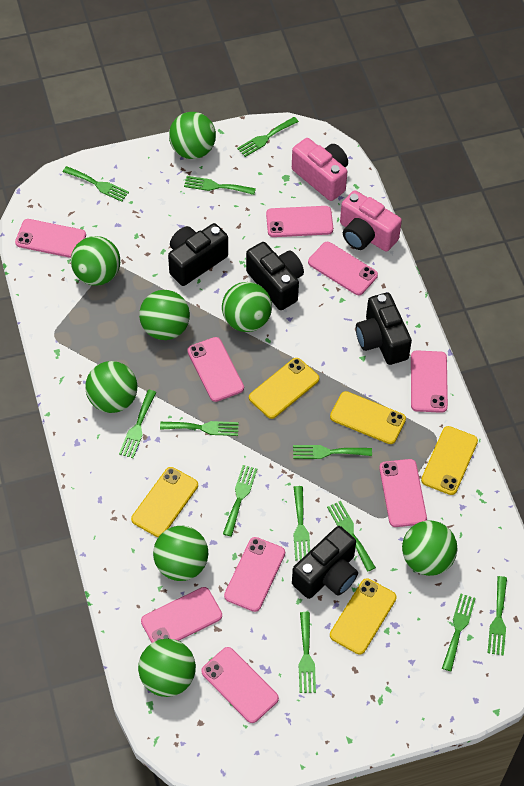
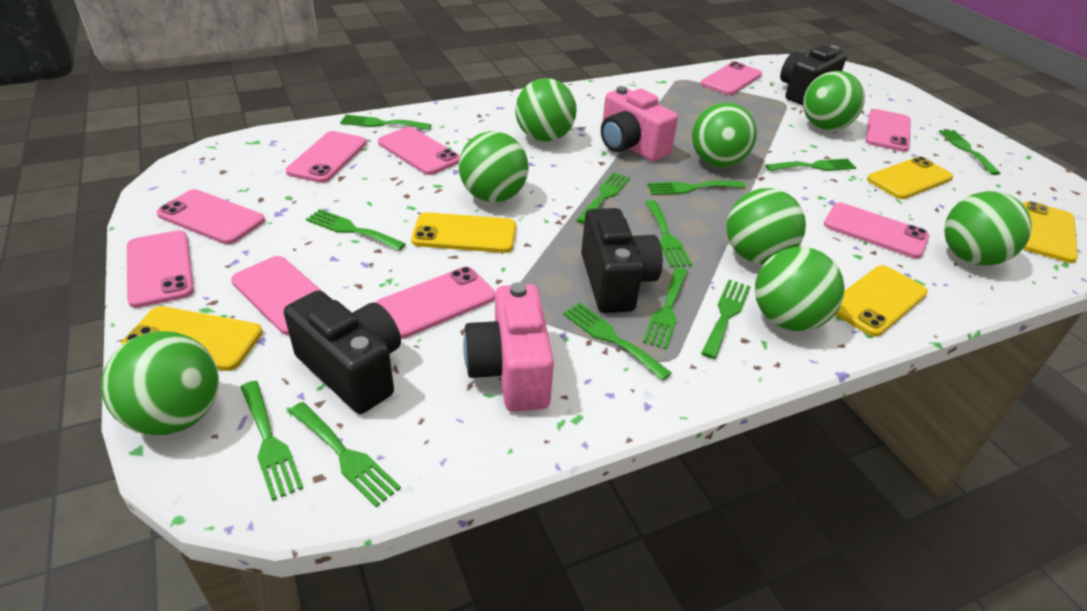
black camera: [168,223,228,286] [246,242,304,310] [292,526,358,599] [356,292,412,365] = 4 -> [284,290,401,414] [581,208,663,313] [780,45,847,105] = 3

